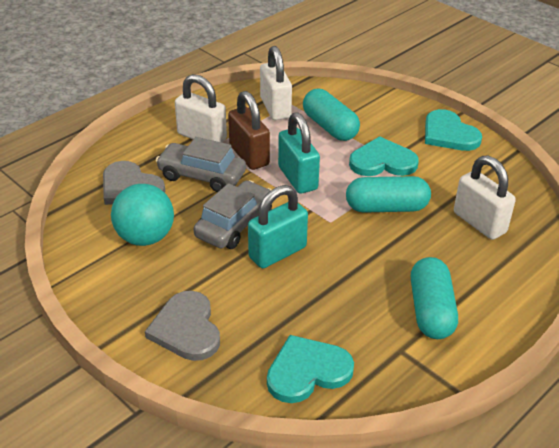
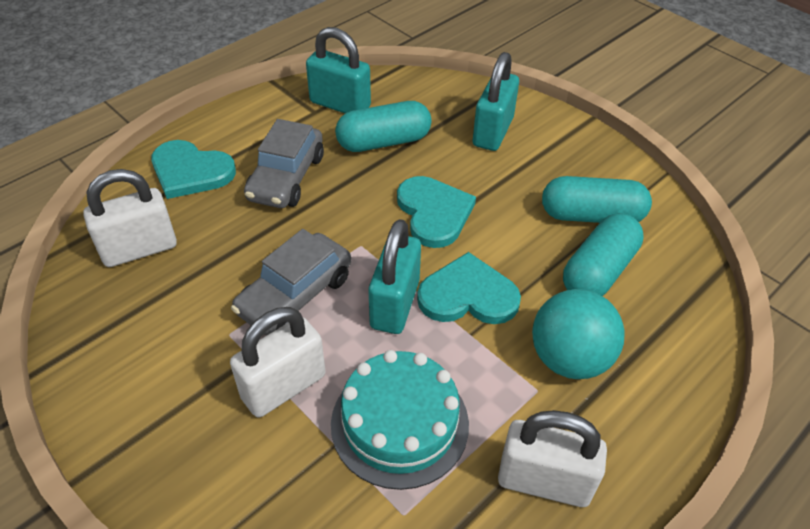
brown padlock: [228,91,270,170] = 1 -> none = 0
grey heart: [103,161,165,205] [145,291,220,361] = 2 -> none = 0
turquoise cake: none = 0 -> [331,350,469,490] = 1
turquoise padlock: [248,185,308,268] [278,112,320,194] = 2 -> [306,27,371,113] [369,219,421,334] [473,52,519,151] = 3

